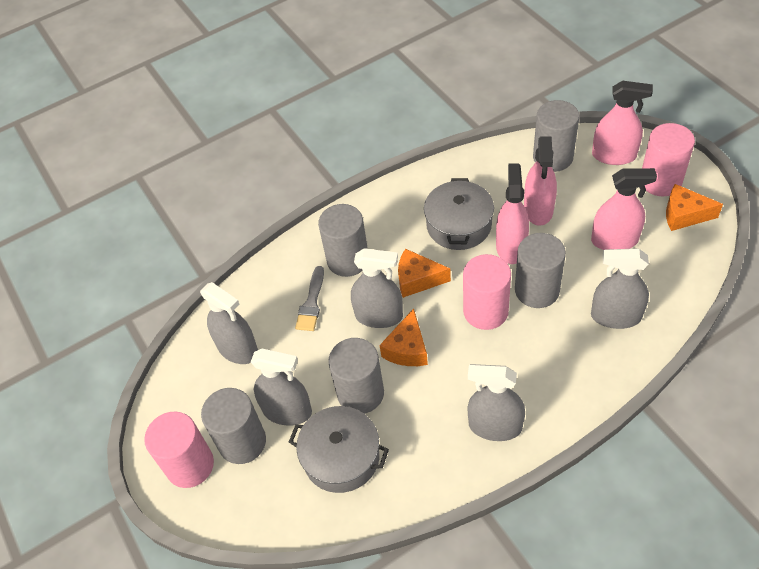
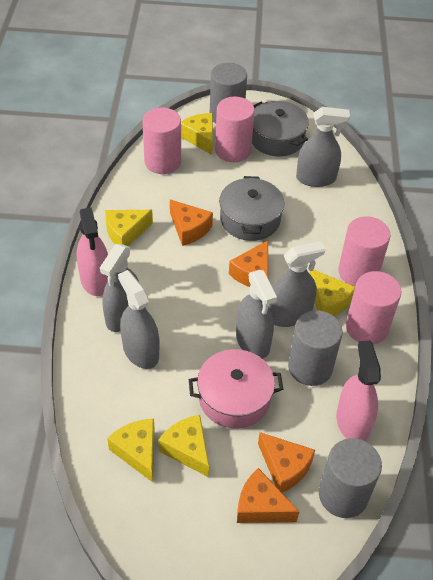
grey brush: [295,266,324,331] = 1 -> none = 0
grey cylinder: [201,388,266,464] [318,204,368,277] [328,338,384,414] [515,233,566,308] [533,100,579,172] = 5 -> [210,63,247,124] [288,310,343,386] [319,438,382,518] = 3
orange cheese: [380,308,428,366] [398,249,451,298] [666,184,723,231] = 3 -> [170,199,213,246] [229,240,268,287] [237,468,299,523] [258,432,315,492] = 4
pink cylinder: [144,411,214,488] [463,254,511,330] [642,123,695,196] = 3 -> [142,108,181,174] [215,97,255,162] [338,216,391,287] [346,271,401,344] = 4
pink pot: none = 0 -> [189,349,283,429] = 1
pink spray bottle: [496,163,529,264] [524,136,557,226] [591,168,657,250] [592,80,653,165] = 4 -> [77,207,108,296] [336,340,381,441] = 2
yellow cheese: none = 0 -> [105,210,153,246] [107,419,155,482] [158,415,209,477] [181,113,213,155] [309,270,355,316] = 5

